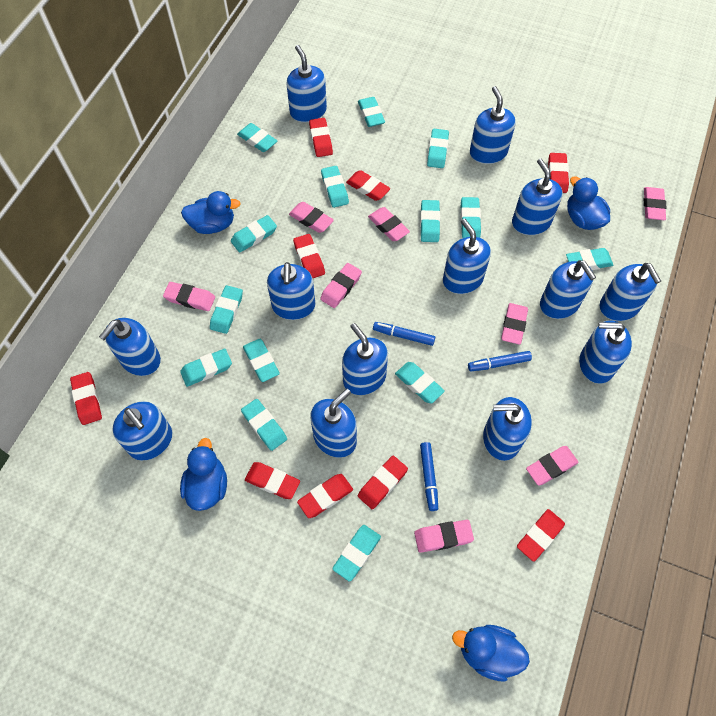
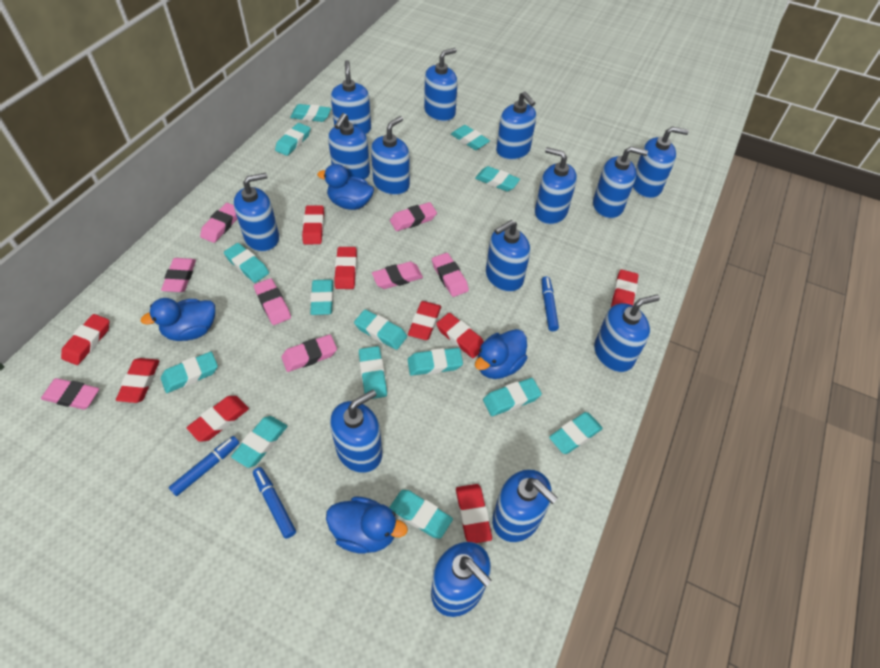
blue soap dispenser: [99,318,161,376] [113,401,172,461] [267,262,315,320] [287,45,327,123] [310,389,357,458] [342,323,388,395] [443,219,491,294] [470,86,516,164] [483,397,532,461] [512,158,562,235] [540,260,596,319] [579,320,632,384] [600,263,661,321] = 13 -> [234,173,279,252] [328,113,370,180] [330,390,383,473] [331,60,371,134] [371,116,410,195] [424,48,458,122] [431,542,492,617] [486,220,530,292] [492,469,558,542] [496,91,536,160] [535,147,577,225] [593,146,648,219] [594,294,660,372] [633,126,689,198] = 14

